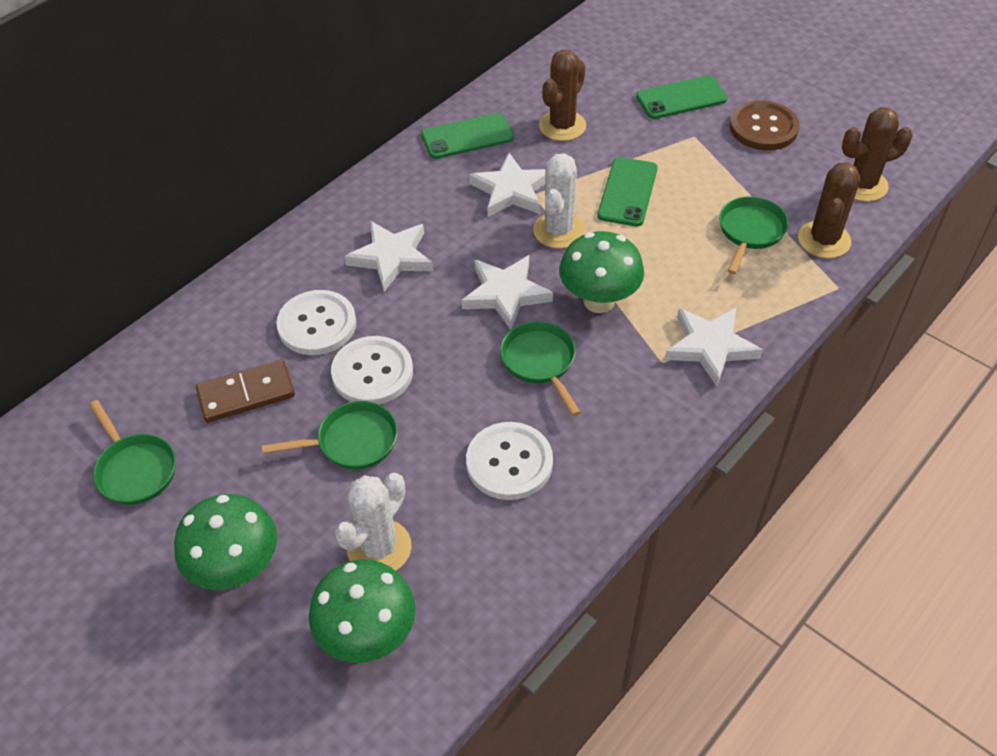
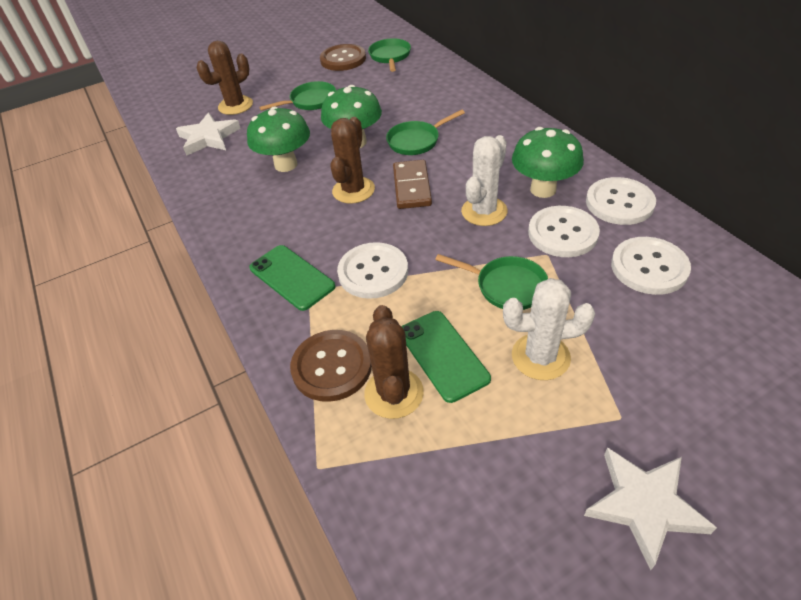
brown button: [730,101,800,150] = 1 -> [290,330,372,402] [320,44,366,71] = 2
green phone: [421,113,514,159] [597,157,657,226] [636,75,728,119] = 3 -> [249,245,335,311] [401,311,491,403] = 2
white button: [277,290,356,355] [331,336,413,404] [466,422,553,500] = 3 -> [337,242,408,299] [528,206,600,257] [586,177,656,225] [611,237,691,295] = 4
white star: [344,221,433,291] [461,255,553,330] [469,153,546,217] [665,308,763,386] = 4 -> [176,113,241,156] [584,447,717,570] = 2

